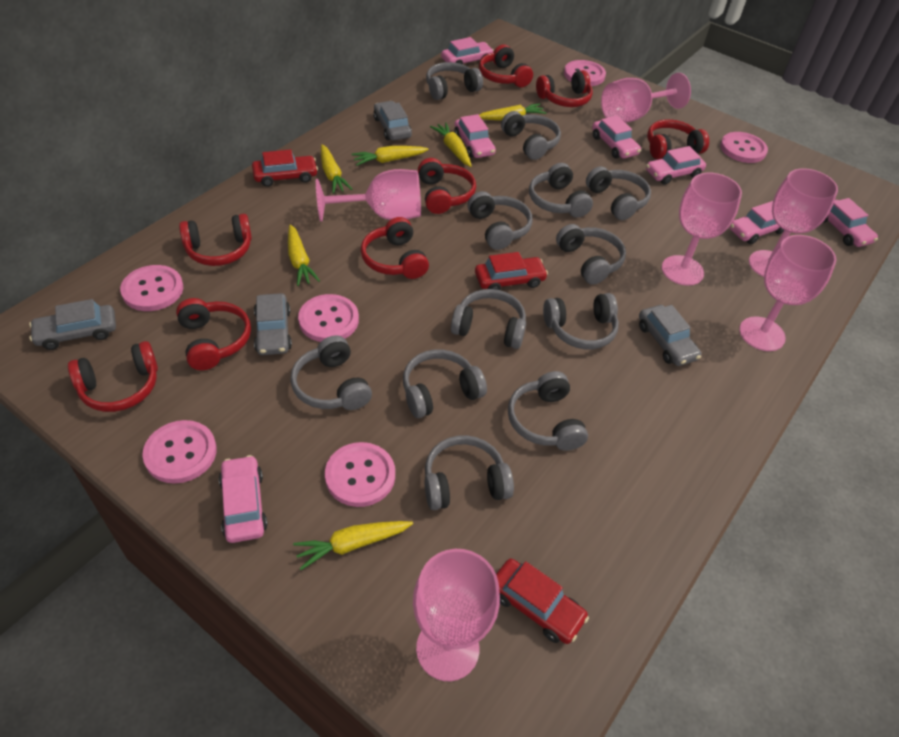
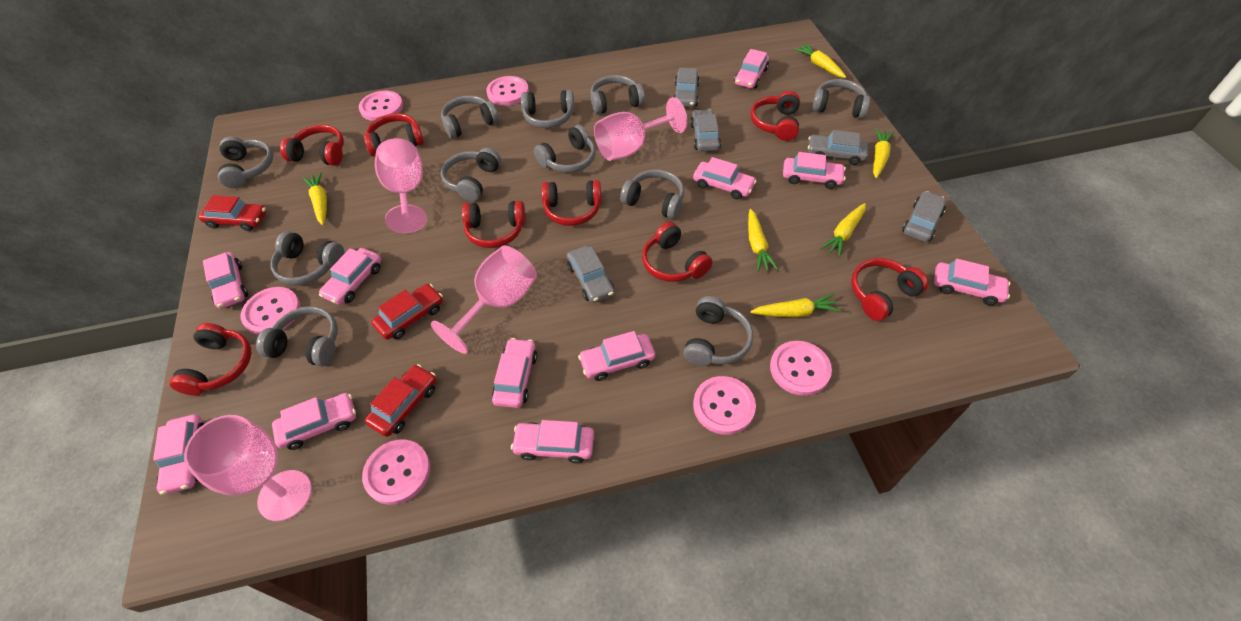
grey car: [29,299,116,350] [254,293,292,355] [373,101,412,141] [639,305,701,366] = 4 -> [567,246,614,303] [674,68,699,107] [690,110,721,151] [808,130,868,165] [902,191,946,242] = 5
grey headphones: [290,335,372,410] [403,349,487,418] [425,435,514,510] [426,62,483,100] [451,289,526,349] [468,191,532,250] [501,111,561,160] [508,371,588,451] [529,163,593,218] [543,293,619,349] [556,224,626,285] [586,166,651,220] = 12 -> [218,136,273,188] [256,306,338,367] [270,231,345,285] [441,95,499,139] [441,148,501,202] [521,90,574,128] [534,125,596,173] [590,75,645,114] [620,169,684,219] [683,296,753,366] [812,79,870,119] = 11
pink car: [219,455,267,543] [441,37,494,64] [454,114,496,158] [592,116,641,159] [646,146,706,185] [729,201,784,244] [823,198,878,247] = 7 -> [153,414,204,494] [203,252,248,309] [272,393,356,450] [319,248,381,305] [492,338,537,408] [511,420,594,464] [578,331,655,381] [693,157,756,199] [734,49,769,88] [783,152,846,189] [934,259,1010,305] = 11
pink goblet: [316,169,421,222] [413,549,500,681] [601,73,691,123] [662,173,742,286] [739,235,836,351] [749,168,838,277] = 6 -> [184,415,312,521] [375,138,427,233] [431,246,537,354] [594,97,687,161] = 4

